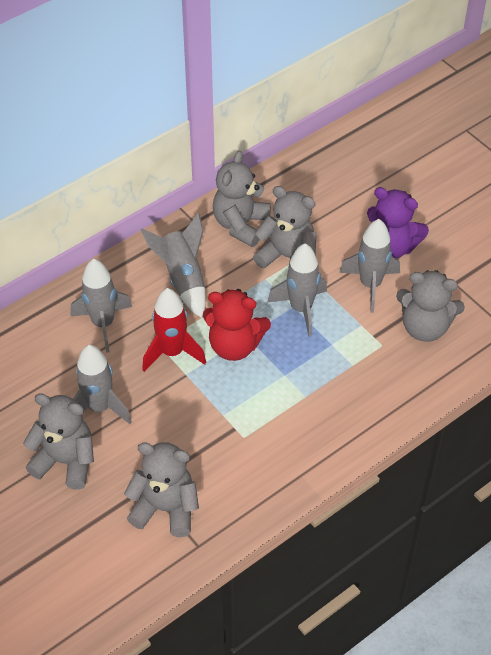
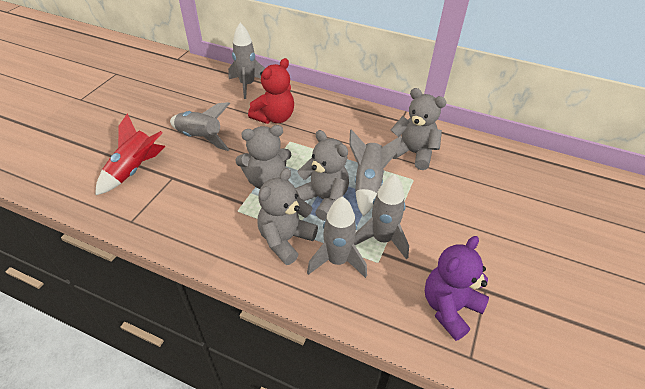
grey teddy bear: [23,393,94,490] [124,442,199,537] [213,151,271,247] [253,186,317,268] [396,270,465,342] = 5 -> [235,125,292,189] [258,168,318,265] [295,130,349,221] [391,88,446,170] = 4

